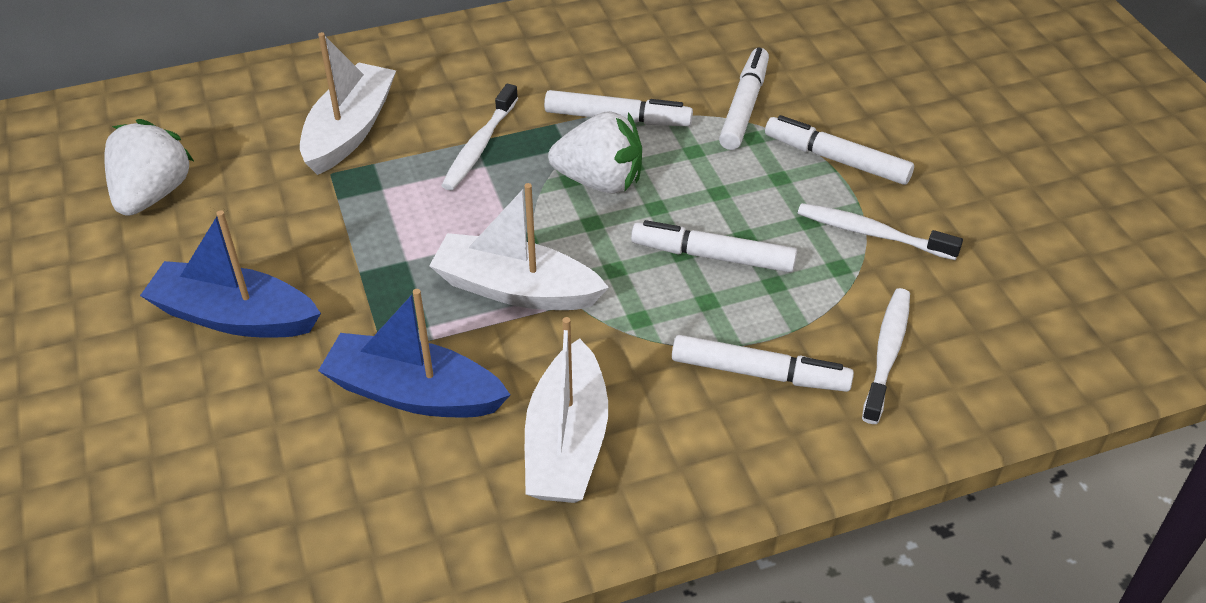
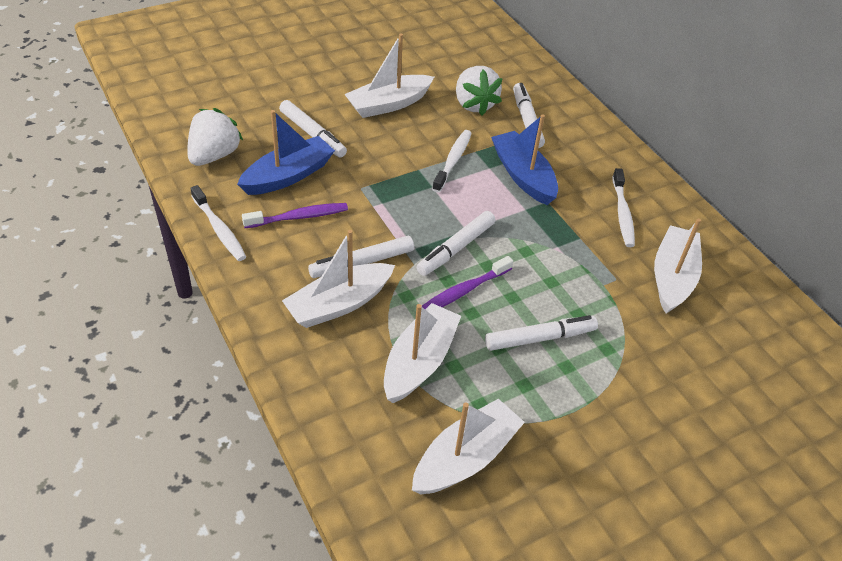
purple toothbrush: none = 0 -> [242,203,348,228] [422,256,513,309] = 2
white boat: [300,32,396,175] [429,183,609,310] [525,317,608,503] = 3 -> [282,230,395,328] [344,33,434,118] [384,303,461,403] [412,399,525,494] [654,218,702,314] = 5

